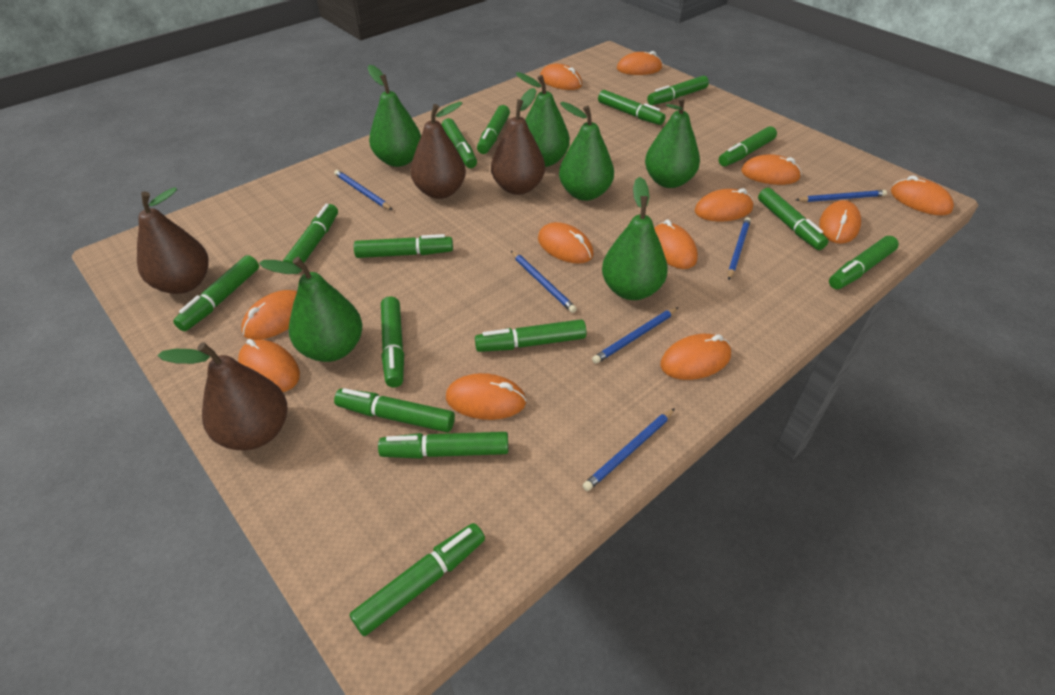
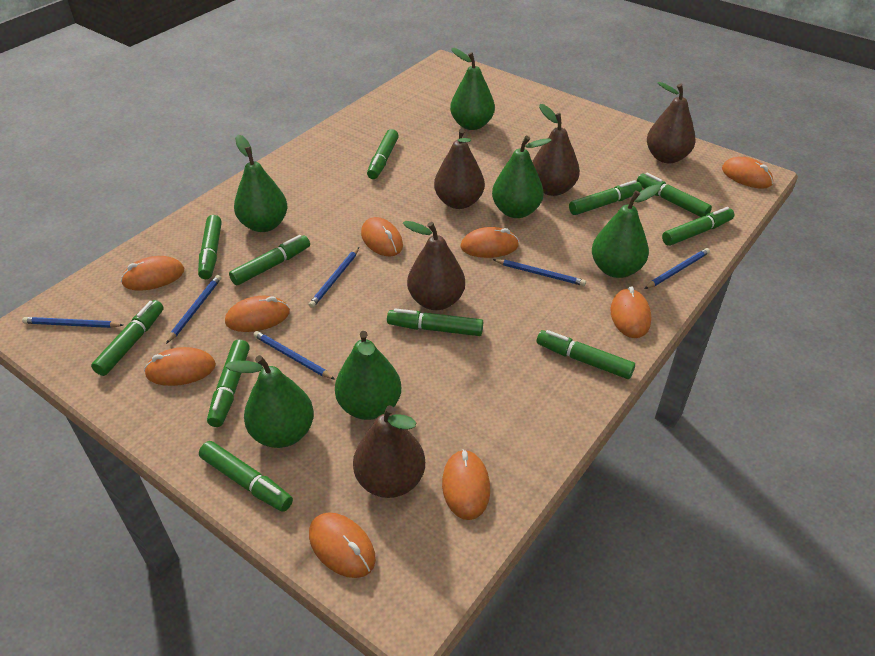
brown pear: [137,187,209,294] [158,342,287,450] [410,102,466,199] [491,88,545,195] = 4 -> [353,405,425,498] [403,221,465,310] [434,128,485,209] [532,104,580,196] [647,82,696,163] = 5
green marker: [173,255,259,331] [283,204,338,265] [334,388,455,432] [350,523,485,636] [354,234,453,258] [378,432,508,459] [381,296,404,387] [442,118,477,168] [475,319,587,352] [477,105,510,154] [598,90,666,125] [647,76,709,105] [719,126,777,167] [758,188,828,250] [829,236,899,289] = 15 -> [91,300,164,376] [198,215,222,279] [199,441,293,512] [207,339,250,427] [229,235,310,285] [367,129,399,179] [387,308,483,336] [537,330,635,379] [569,180,642,215] [637,173,712,217] [662,207,734,246] = 11
orange mouse: [238,339,300,392] [241,290,297,340] [446,373,527,420] [538,222,594,264] [540,63,582,90] [617,51,662,75] [654,219,698,269] [660,334,731,380] [695,188,753,221] [741,154,801,185] [819,200,861,244] [891,175,954,215] = 12 -> [121,256,184,291] [144,347,216,386] [225,296,290,332] [309,513,376,578] [361,217,403,256] [442,449,490,520] [460,227,519,258] [610,286,651,338] [722,157,773,189] = 9

